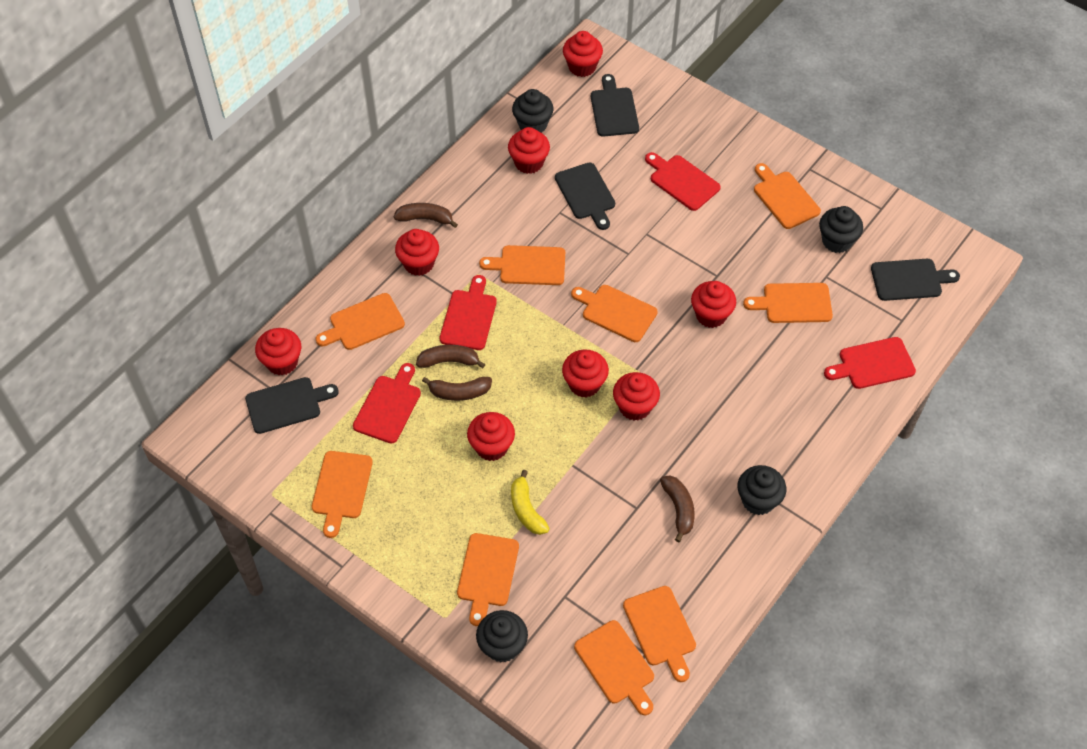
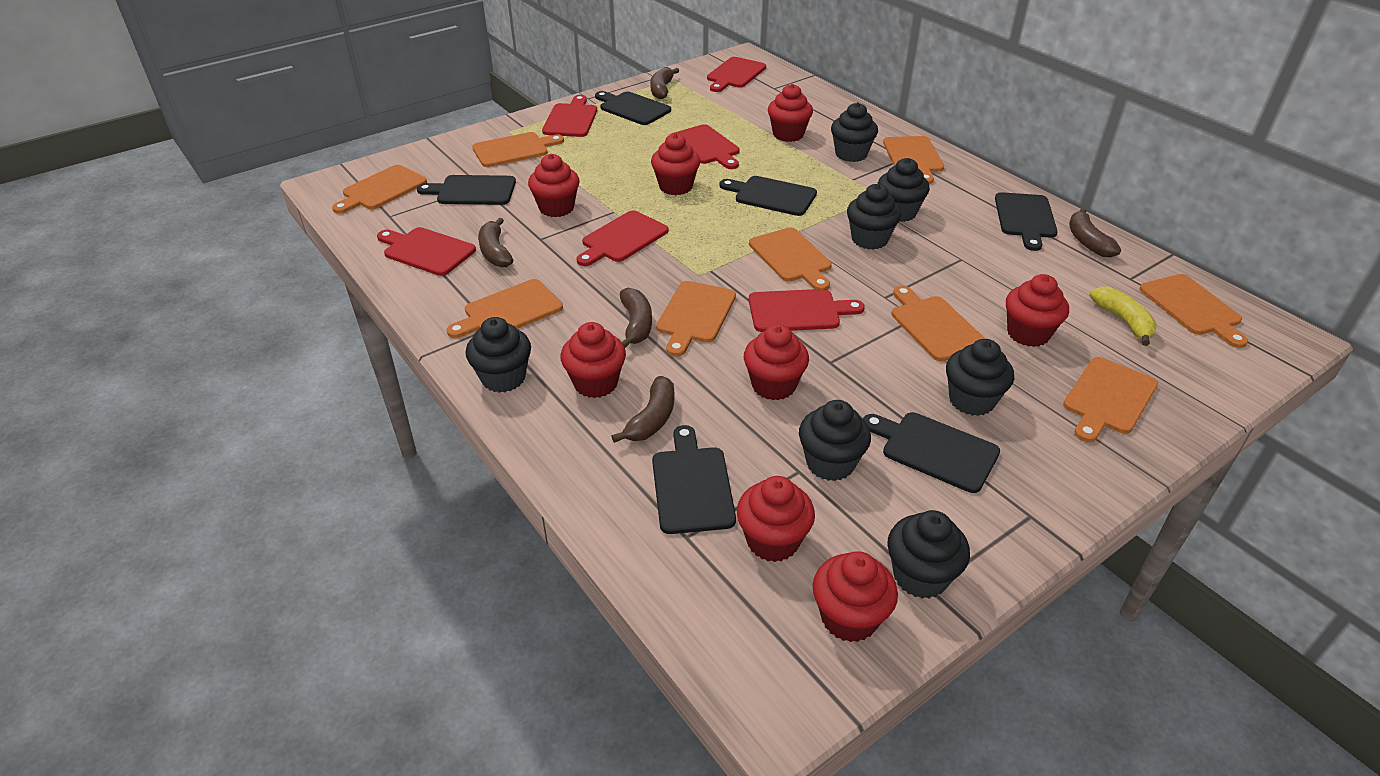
black cupcake: [476,610,528,662] [512,89,553,133] [737,465,786,515] [819,206,863,253] = 4 -> [466,317,531,393] [799,400,871,481] [831,102,878,162] [847,184,901,250] [877,158,930,222] [887,510,970,598] [946,339,1014,416] = 7
black cutting board: [245,377,339,434] [555,162,615,230] [591,74,639,137] [871,259,960,301] = 4 -> [417,175,516,205] [595,91,671,125] [652,425,736,534] [719,176,817,216] [863,412,1000,493] [995,192,1058,251] = 6
brown banana: [394,203,458,228] [416,345,486,368] [422,377,492,401] [660,475,695,542] = 4 -> [478,218,513,267] [611,376,674,443] [620,288,652,348] [650,67,679,99] [1069,208,1121,257] = 5
red cutting board: [353,363,421,444] [440,275,497,350] [645,152,721,211] [824,337,916,389] = 4 -> [377,227,476,276] [542,95,597,137] [576,210,669,266] [670,124,740,169] [707,57,766,92] [749,289,865,332] = 6

